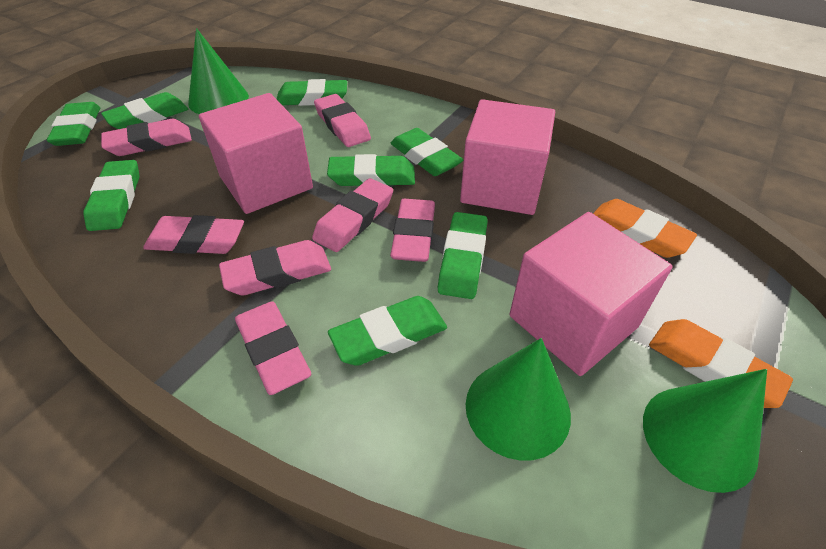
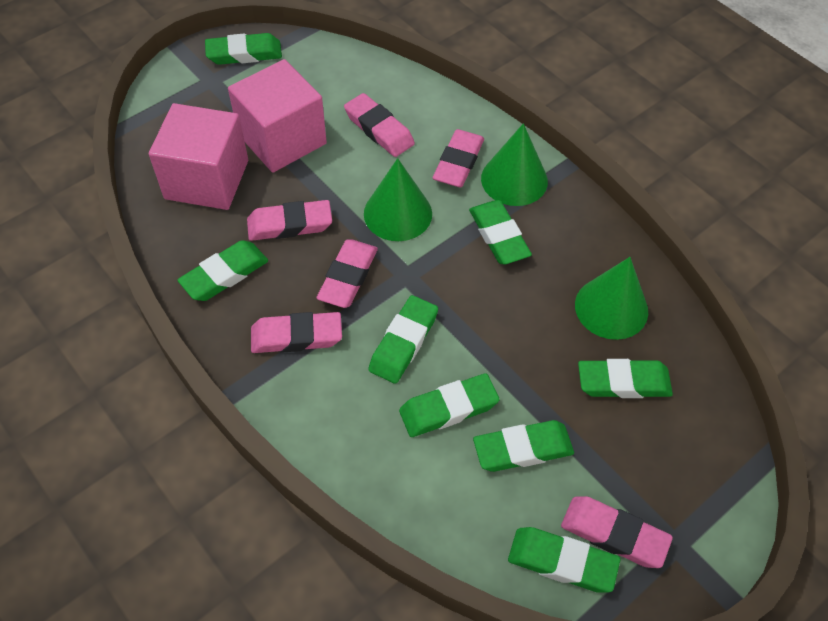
orange eraser: [593,199,697,258] [649,319,793,408] = 2 -> none = 0
pink cube: [199,93,313,214] [460,99,555,215] [509,212,673,376] = 3 -> [149,103,248,210] [228,59,327,173] = 2
pink eraser: [101,119,192,156] [143,215,244,254] [219,240,331,296] [235,301,311,395] [312,178,393,252] [314,94,371,147] [390,199,435,262] = 7 -> [247,200,332,241] [251,312,342,353] [317,239,378,308] [344,93,415,157] [433,129,484,187] [561,496,673,568] = 6

